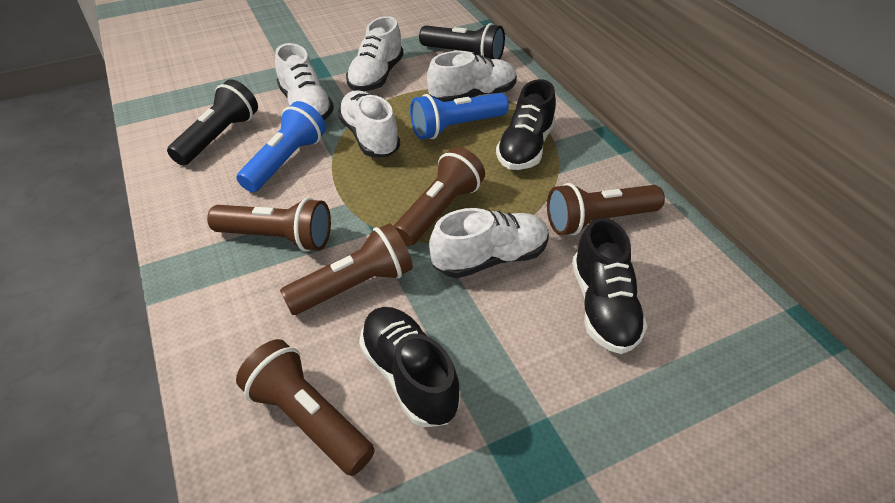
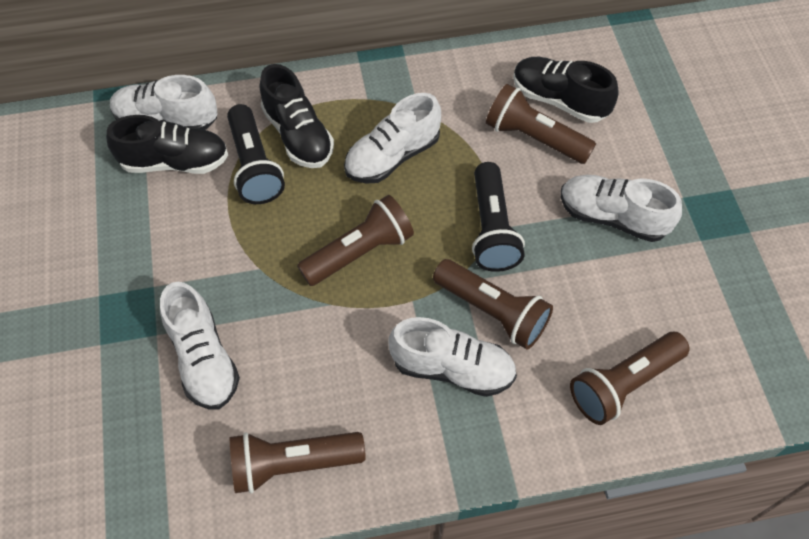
blue flashlight: [237,101,326,192] [410,93,509,139] = 2 -> none = 0

